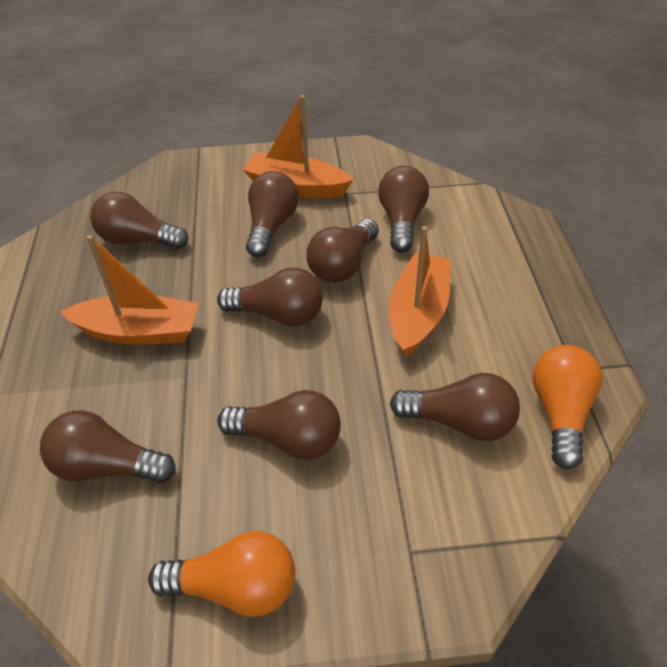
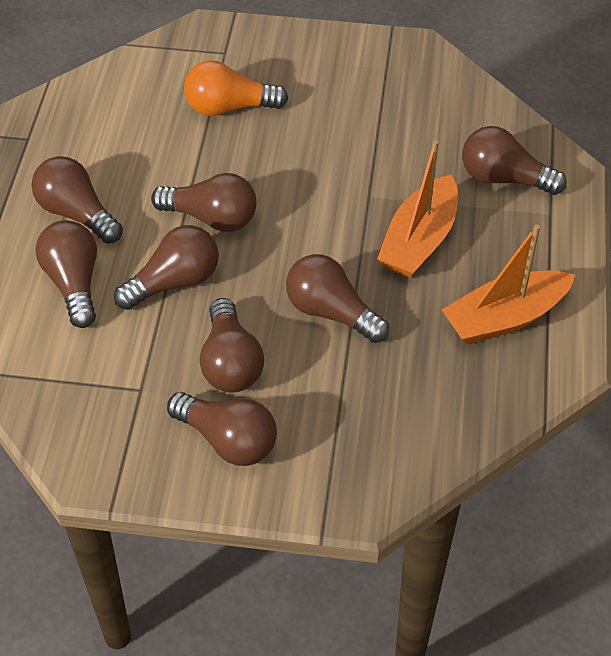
orange boat: [61,235,199,345] [243,95,353,198] [389,226,451,357] = 3 -> [377,140,458,278] [442,225,575,345] = 2
orange light bulb: [148,531,295,617] [533,345,603,469] = 2 -> [184,60,288,116] = 1

